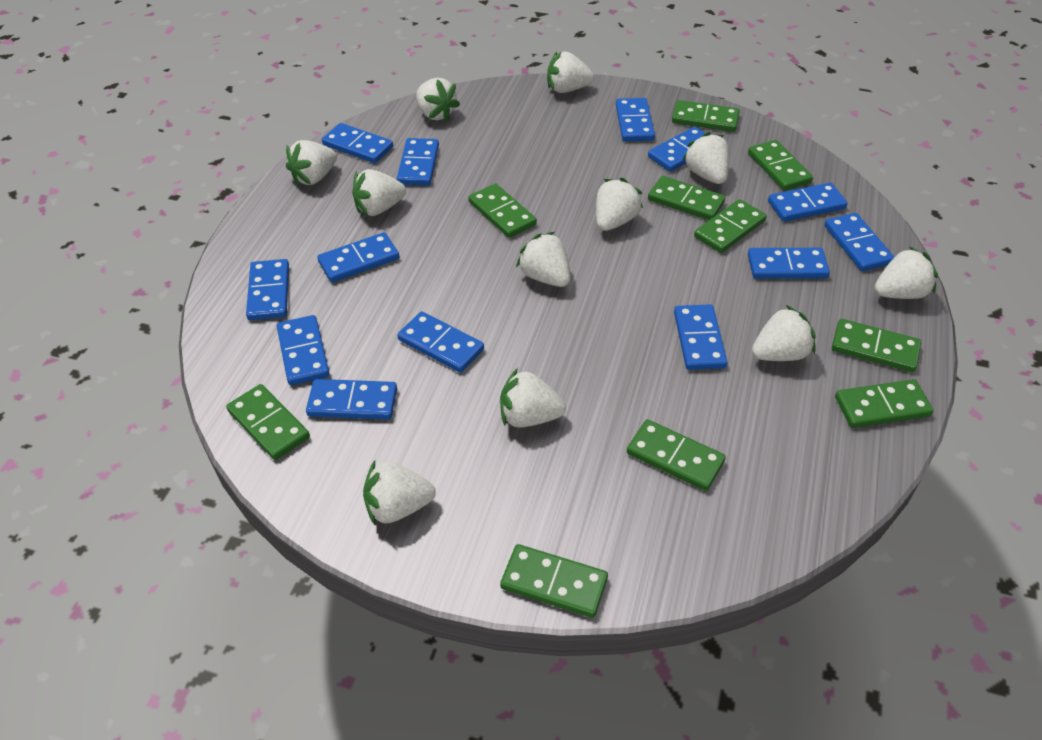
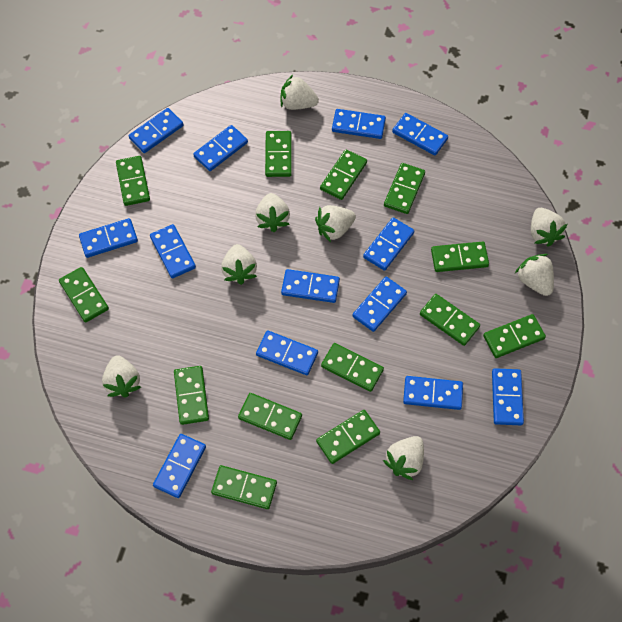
green domino: [226,384,310,460] [469,184,537,238] [500,544,608,618] [627,419,726,491] [648,176,725,220] [672,100,740,132] [694,199,767,253] [748,140,813,191] [832,319,921,372] [835,379,934,428] = 10 -> [59,267,109,323] [116,156,150,206] [174,366,209,425] [211,465,277,509] [238,393,302,440] [265,131,292,177] [316,410,380,464] [320,149,367,200] [321,343,384,392] [384,163,425,214] [420,294,480,346] [431,242,489,272] [483,314,546,358] = 13
white strawberry: [286,140,337,186] [352,169,406,216] [363,460,436,525] [416,78,460,122] [500,368,566,427] [516,232,571,287] [547,51,594,93] [596,178,643,231] [682,132,729,184] [752,305,816,361] [875,246,938,299] = 11 -> [102,355,141,397] [221,244,257,285] [255,193,290,232] [280,75,319,110] [315,205,356,242] [383,436,424,480] [515,254,554,296] [531,208,567,247] = 8

